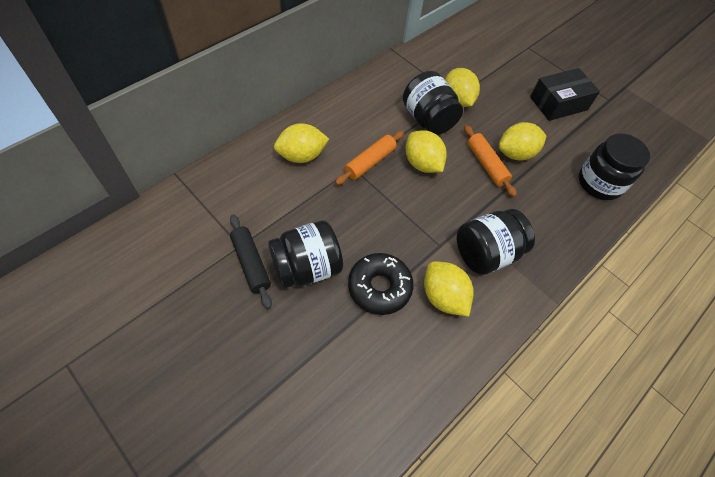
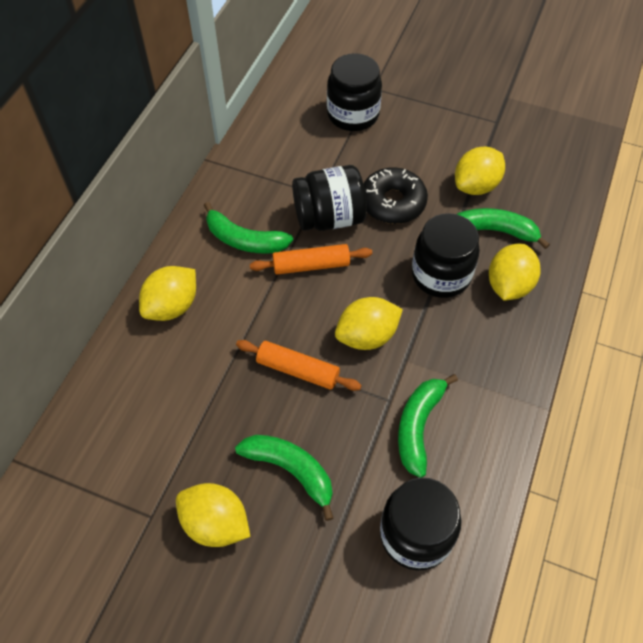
black box: [530,68,600,121] = 1 -> none = 0
black rolling pin: [230,214,272,309] = 1 -> none = 0
green banana: none = 0 -> [204,202,293,254] [235,435,333,521] [398,374,458,478] [457,208,550,249] = 4

